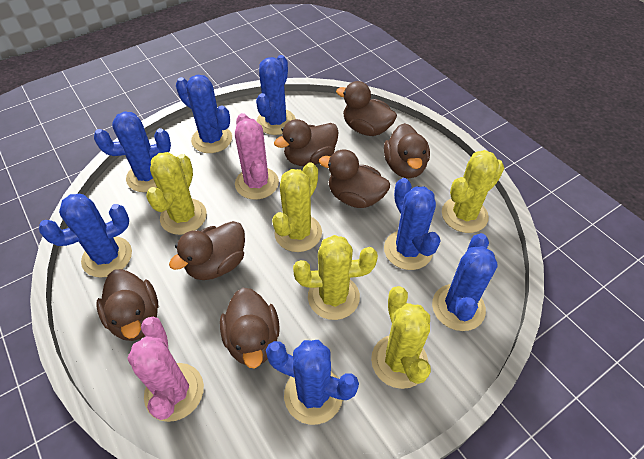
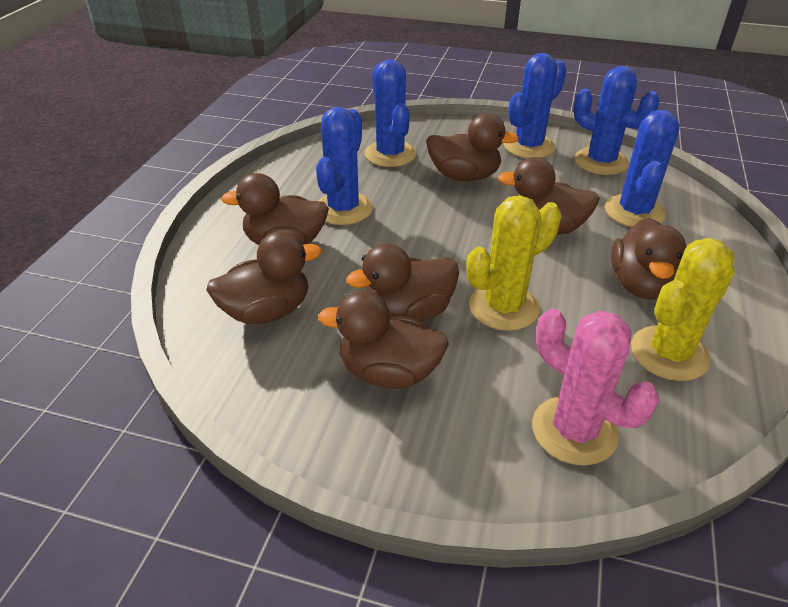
blue cactus: [39,194,132,278] [94,111,171,192] [176,75,232,153] [256,55,296,135] [266,340,359,425] [384,178,440,270] [432,233,498,331] = 7 -> [316,107,373,225] [365,60,417,167] [504,53,567,158] [573,66,660,175] [605,110,680,227] = 5
pink cactus: [127,317,204,422] [235,113,279,200] = 2 -> [532,308,659,466] = 1
yellow cactus: [146,152,207,235] [272,162,322,252] [293,235,378,320] [371,286,431,389] [442,150,504,233] = 5 -> [467,195,561,331] [631,238,735,381] = 2

